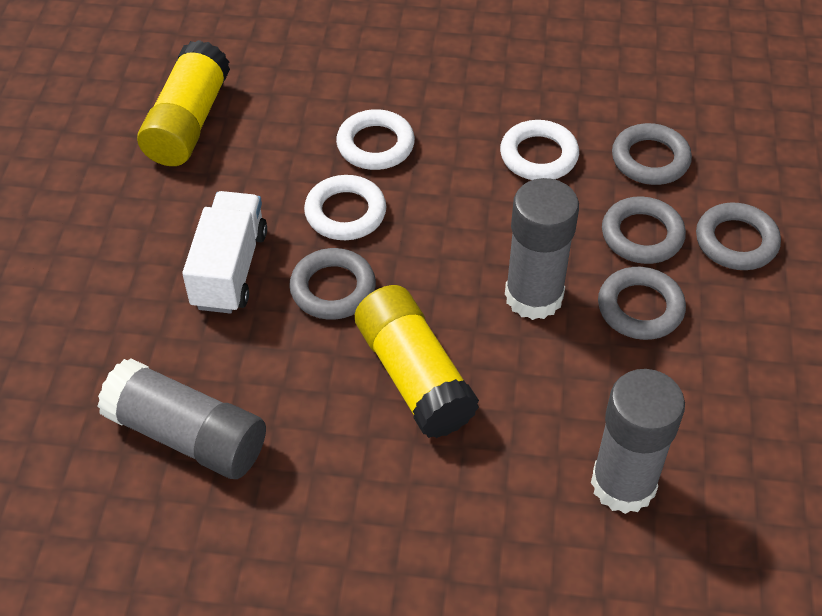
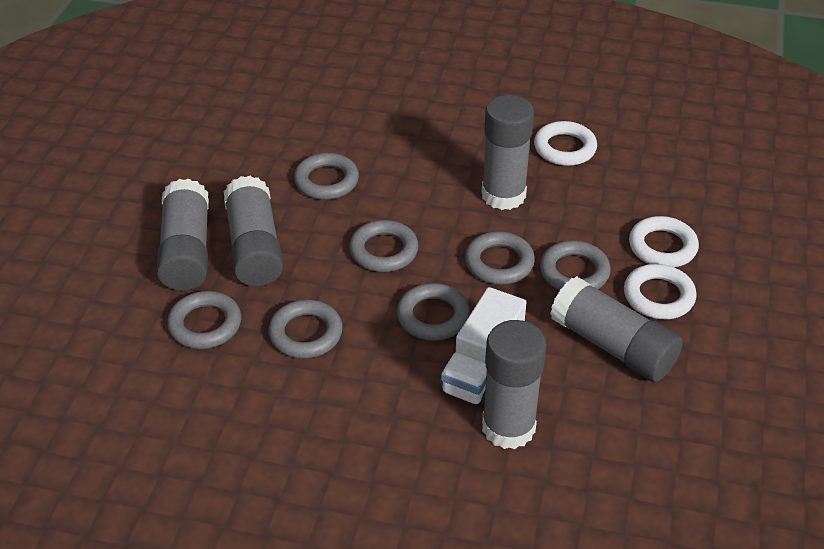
grey glue stick: [98,358,266,479] [505,178,579,320] [591,369,685,514] = 3 -> [156,179,209,291] [224,176,284,287] [482,95,534,210] [482,320,547,449] [550,276,683,382] = 5
grey ring: [289,248,376,320] [598,267,686,340] [602,196,686,264] [612,123,692,185] [696,202,781,270] = 5 -> [167,291,241,349] [268,300,343,358] [294,153,359,200] [349,220,419,272] [397,283,470,340] [465,231,535,284] [540,240,611,290] = 7
yellow glue stick: [137,40,230,166] [355,285,479,438] = 2 -> none = 0

